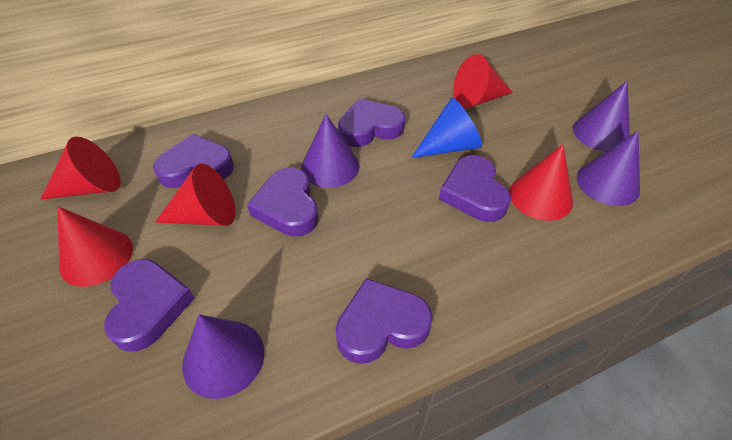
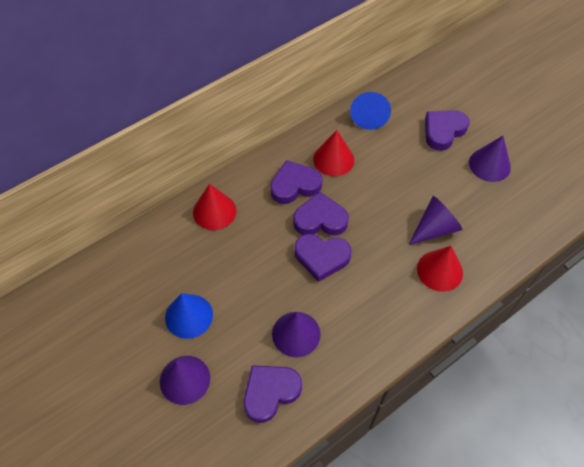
blue cone: [411,98,482,158] = 1 -> [165,293,213,339] [350,92,391,130] = 2
purple heart: [104,259,195,352] [153,134,234,188] [247,168,318,237] [335,278,433,364] [338,98,405,147] [439,155,511,222] = 6 -> [244,365,302,423] [270,160,323,204] [293,192,349,235] [295,234,352,282] [425,110,470,151] = 5
red cone: [41,137,120,199] [57,206,133,287] [155,164,235,226] [453,54,513,108] [509,144,573,221] = 5 -> [193,184,236,230] [313,130,354,176] [417,246,463,292] = 3

